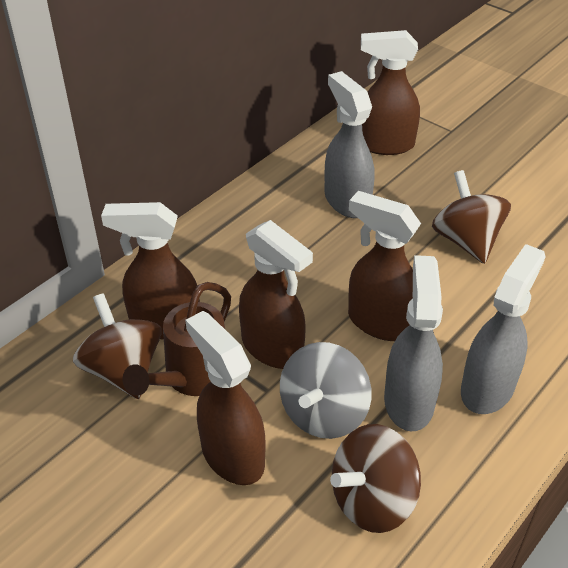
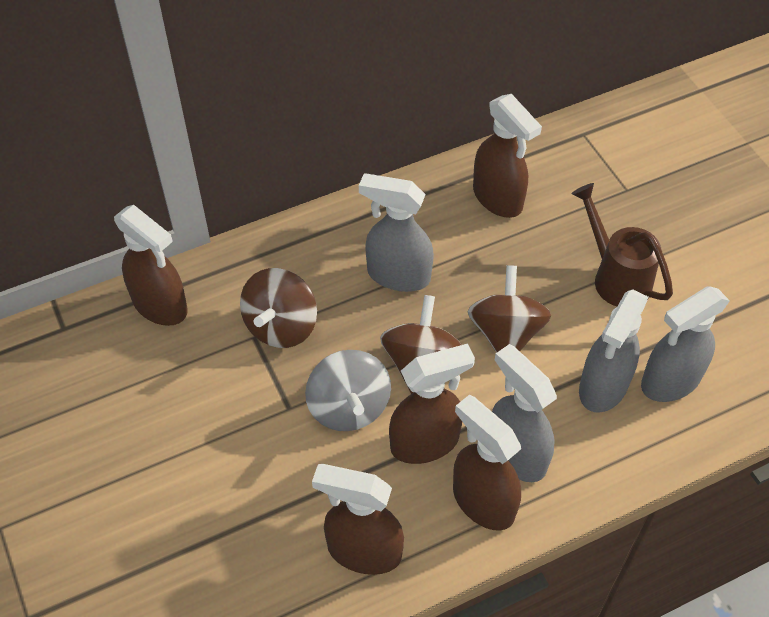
grey spray bottle: [325,71,375,218] [384,255,443,431] [461,244,546,414] = 3 -> [359,173,434,292] [492,344,557,482] [579,289,649,413] [641,286,730,402] = 4

